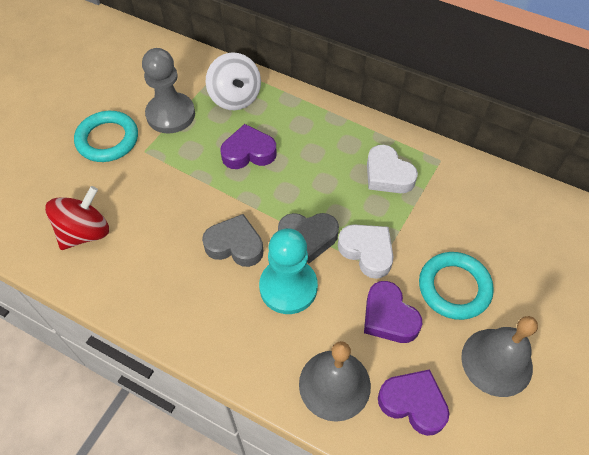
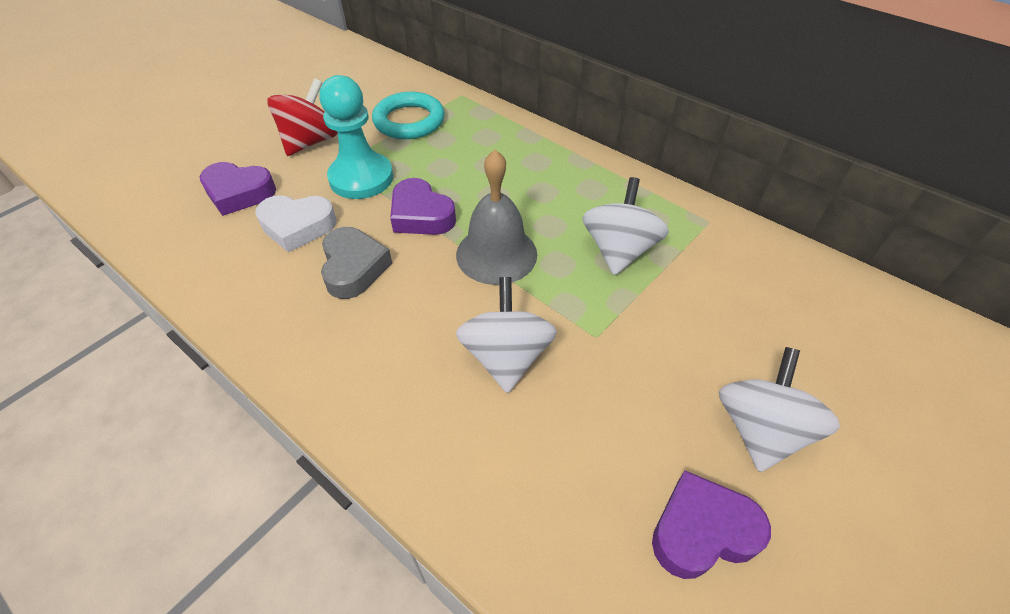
grey bell: [299,341,371,422] [461,316,538,397] = 2 -> [456,150,537,285] = 1
grey heart: [202,214,263,267] [278,213,339,263] = 2 -> [321,227,392,299] = 1
grey pawn: [142,48,195,133] = 1 -> none = 0
turquoise ring: [74,111,138,162] [419,252,494,320] = 2 -> [372,92,445,139] = 1
white heart: [338,224,394,279] [367,145,418,193] = 2 -> [255,195,336,253] = 1
white spinning top: [206,52,261,110] = 1 -> [456,277,557,393] [582,177,669,275] [719,347,840,472] = 3

